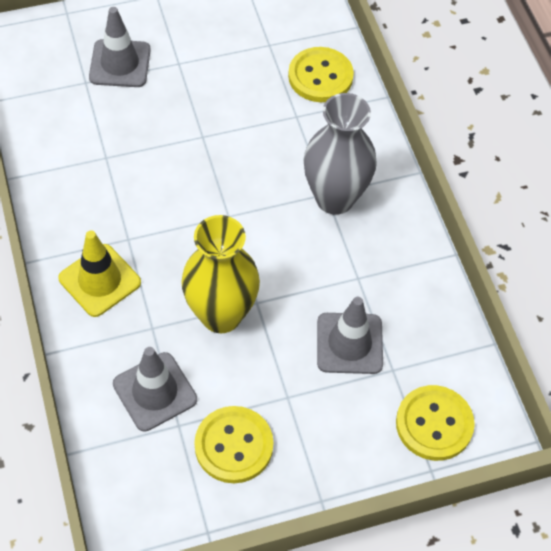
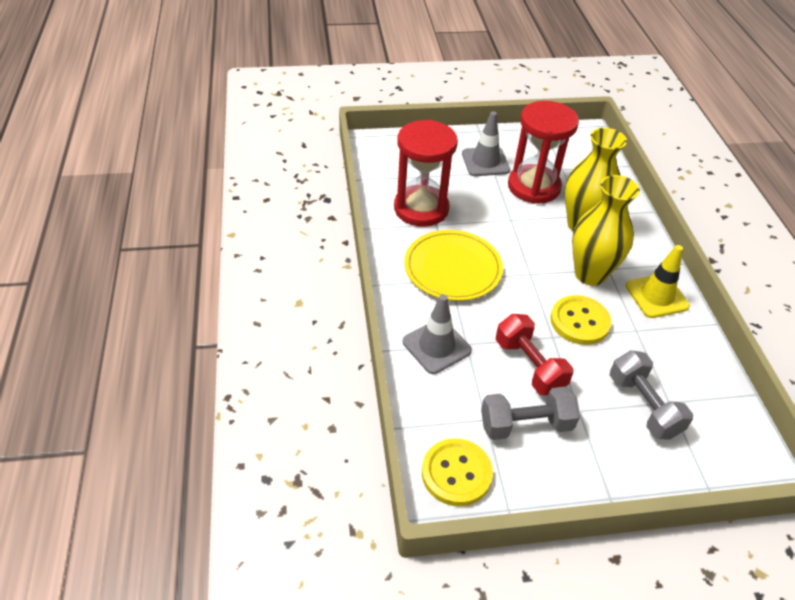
grey dumbbell: none = 0 -> [481,387,580,440] [610,350,693,439] = 2
grey traffic cone: [89,7,151,87] [113,347,197,431] [317,297,383,374] = 3 -> [403,294,472,374] [462,111,510,176] = 2
grey vase: [303,93,377,215] = 1 -> none = 0
red dumbbell: none = 0 -> [496,314,573,396] = 1
red hourglass: none = 0 -> [394,120,458,227] [508,101,579,204] = 2
yellow button: [194,406,273,483] [288,47,354,102] [396,385,475,461] = 3 -> [422,438,493,506] [550,295,612,345] = 2
yellow plate: none = 0 -> [404,230,503,301] = 1
yellow vase: [181,215,260,333] = 1 -> [565,128,627,231] [572,175,640,286] = 2

